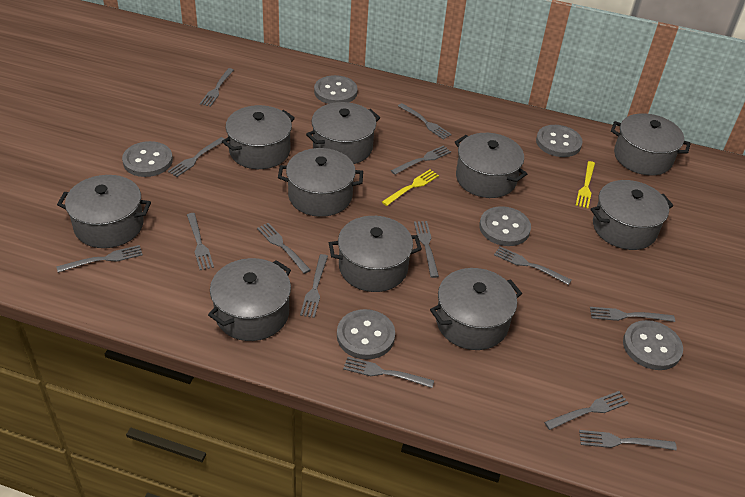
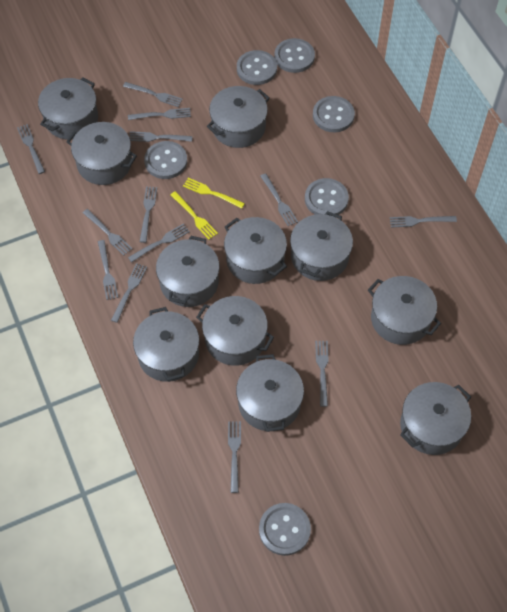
grey fork: [56,245,143,273] [168,137,224,177] [187,213,214,270] [200,68,234,107] [257,223,311,274] [300,254,328,318] [343,357,434,388] [391,145,451,175] [398,103,452,140] [414,221,439,278] [494,247,571,285] [544,391,628,430] [579,430,677,451] [590,307,675,322] = 14 -> [17,124,45,174] [83,209,133,256] [98,240,118,300] [111,263,147,323] [123,82,183,107] [128,108,191,120] [128,224,190,263] [129,131,193,142] [140,186,157,243] [228,421,241,493] [260,173,298,226] [315,341,329,407] [390,216,457,228] = 13
grey pot: [57,175,151,248] [208,258,291,341] [222,105,295,169] [278,148,363,217] [306,102,380,164] [329,216,422,292] [430,268,522,350] [455,133,527,198] [591,180,673,250] [611,113,691,176] = 10 -> [38,77,98,140] [66,122,137,185] [133,307,199,382] [156,236,219,307] [196,296,274,366] [207,86,270,148] [224,217,287,284] [236,354,304,432] [290,211,353,281] [368,276,441,345] [400,382,471,455] = 11

